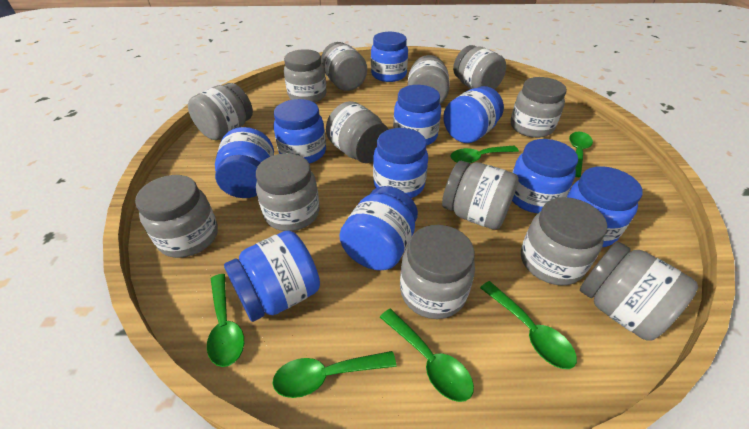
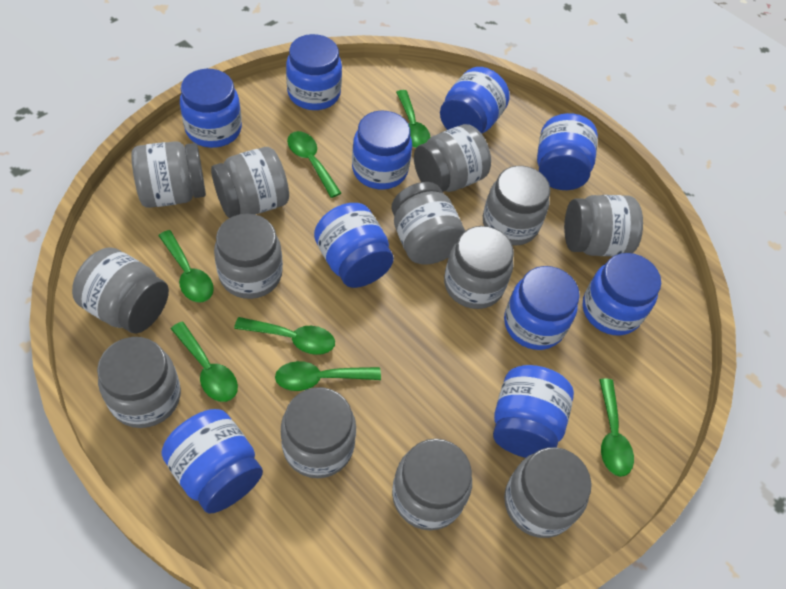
green spoon: [207,274,244,367] [272,351,396,398] [380,309,474,402] [450,146,519,163] [480,281,577,369] [569,132,593,177] = 6 -> [158,230,214,303] [171,322,238,402] [234,317,335,355] [275,361,381,391] [287,131,341,198] [396,90,431,148] [599,378,634,477] = 7

